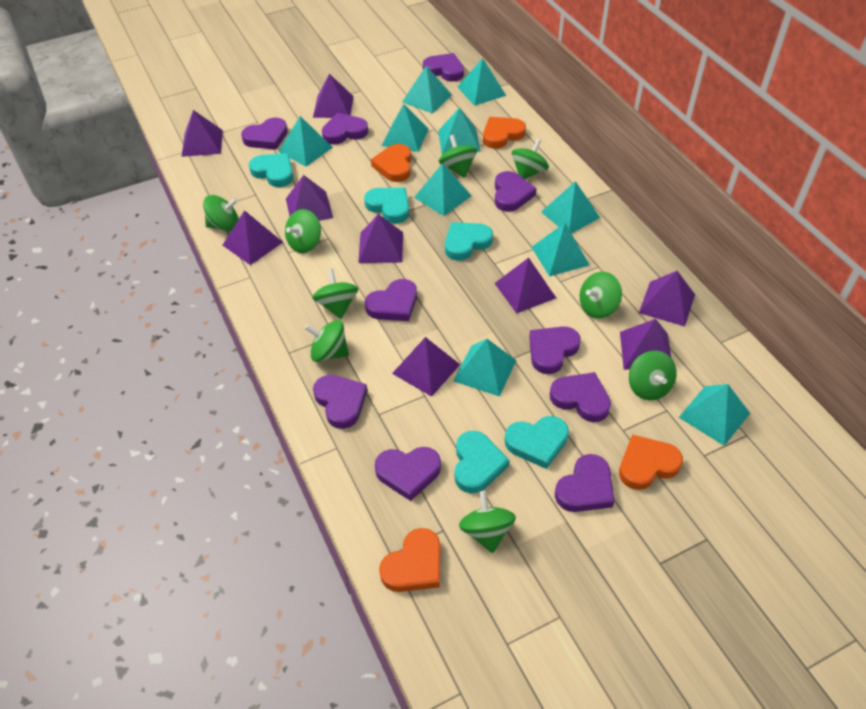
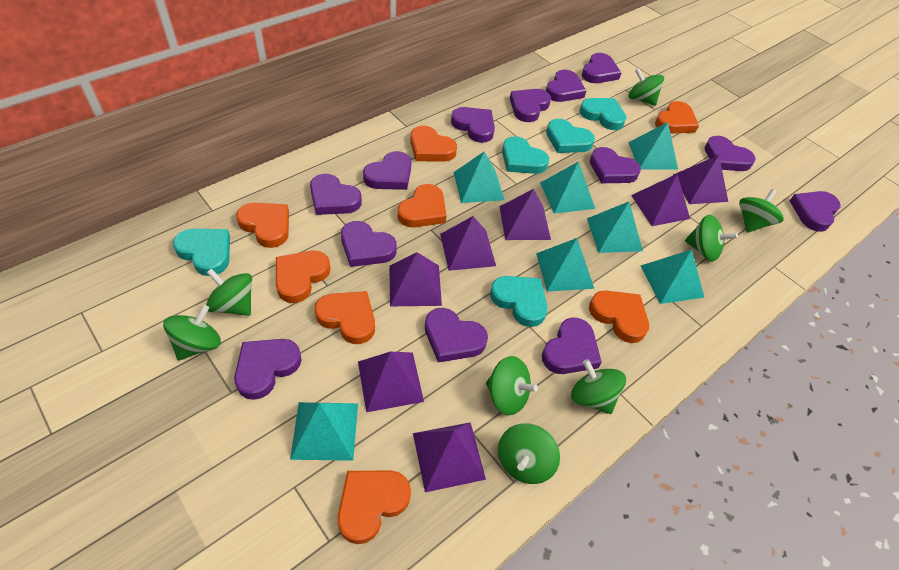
green spinning top: [203,195,239,231] [285,209,321,253] [305,320,349,362] [312,269,358,319] [439,135,477,178] [459,491,516,553] [512,139,549,179] [580,272,622,319] [629,351,677,400] = 9 -> [163,305,221,361] [206,268,252,316] [486,356,538,415] [498,423,560,484] [571,359,626,414] [629,68,664,106] [685,215,738,261] [739,189,784,233] = 8
orange heart: [371,144,411,182] [379,528,441,592] [483,117,526,149] [619,435,683,490] = 4 -> [236,203,289,248] [276,251,330,303] [314,291,375,344] [338,470,411,544] [398,184,447,227] [410,126,457,161] [589,291,649,343] [655,101,699,134] = 8
purple heart: [241,118,288,150] [313,375,367,429] [322,113,368,145] [365,279,417,321] [375,447,441,501] [423,53,464,81] [495,171,537,212] [529,326,581,374] [549,372,611,422] [555,454,615,512] = 10 -> [234,339,302,400] [310,174,362,215] [341,221,397,267] [363,151,411,190] [425,308,488,363] [451,107,495,143] [510,89,551,122] [542,317,602,374] [546,70,586,102] [582,53,622,83] [590,147,641,183] [704,136,756,171] [790,191,841,232] = 13
purple pyramid: [181,110,223,157] [223,210,283,265] [286,175,333,221] [313,74,354,118] [358,214,403,263] [392,337,460,397] [494,258,556,313] [620,319,671,370] [639,271,695,326] = 9 -> [358,352,424,412] [389,252,442,306] [413,422,486,492] [440,216,496,271] [499,189,551,240] [631,174,690,226] [673,155,728,204] = 7
turquoise pyramid: [278,116,333,167] [382,104,429,152] [402,65,452,114] [414,163,472,216] [438,108,480,154] [454,339,516,397] [457,58,506,106] [531,223,589,276] [541,181,600,234] [679,384,750,446] = 10 -> [290,402,358,461] [453,152,504,203] [536,238,594,292] [540,161,595,214] [587,202,643,253] [628,122,678,170] [641,249,705,304] = 7

